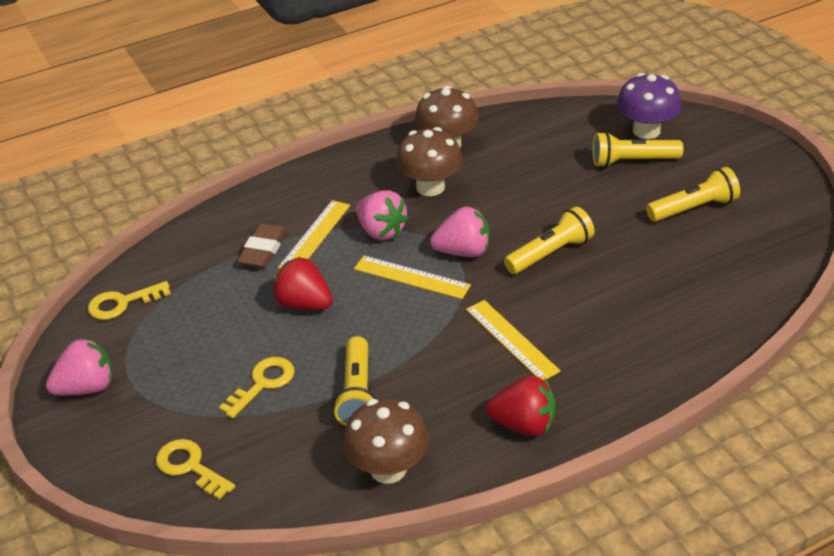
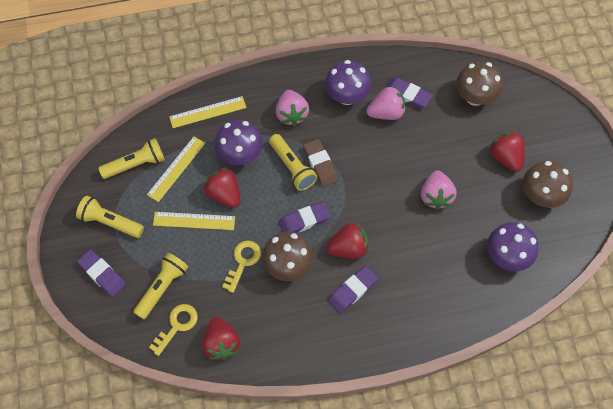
purple eraser: none = 0 -> [77,249,126,297] [278,202,330,233] [328,266,378,314] [385,77,432,108] = 4
purple mushroom: [617,73,682,139] = 1 -> [215,120,263,165] [325,60,371,105] [487,222,539,271] = 3
red strawberry: [272,257,333,310] [486,376,556,436] = 2 -> [202,317,240,360] [204,168,240,208] [326,222,369,259] [489,132,525,172] = 4
yellow key: [88,281,171,320] [156,439,235,500] [219,357,294,418] = 3 -> [149,304,198,356] [222,241,261,293] = 2

